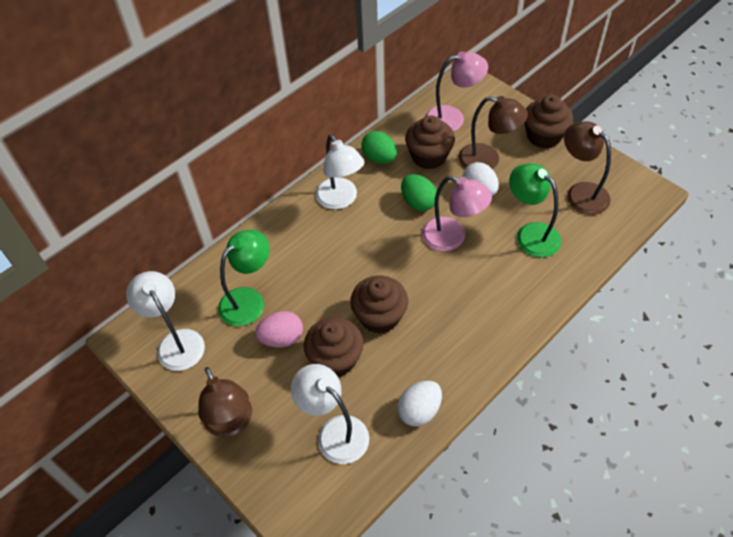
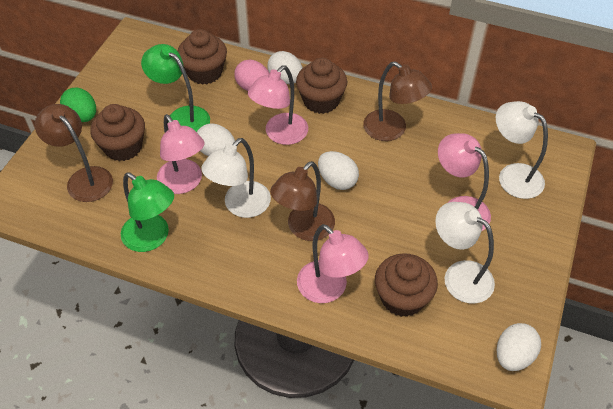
green egg: [361,131,397,164] [401,174,437,211] = 2 -> [60,88,96,122] = 1
pink lamp: [422,176,492,251] [425,51,488,132] = 2 -> [157,114,205,194] [248,65,308,145] [297,224,369,303] [438,133,491,231] = 4
white egg: [397,381,442,426] [463,162,499,196] = 2 -> [197,124,235,156] [267,51,303,84] [318,151,359,190] [497,323,541,371] = 4

